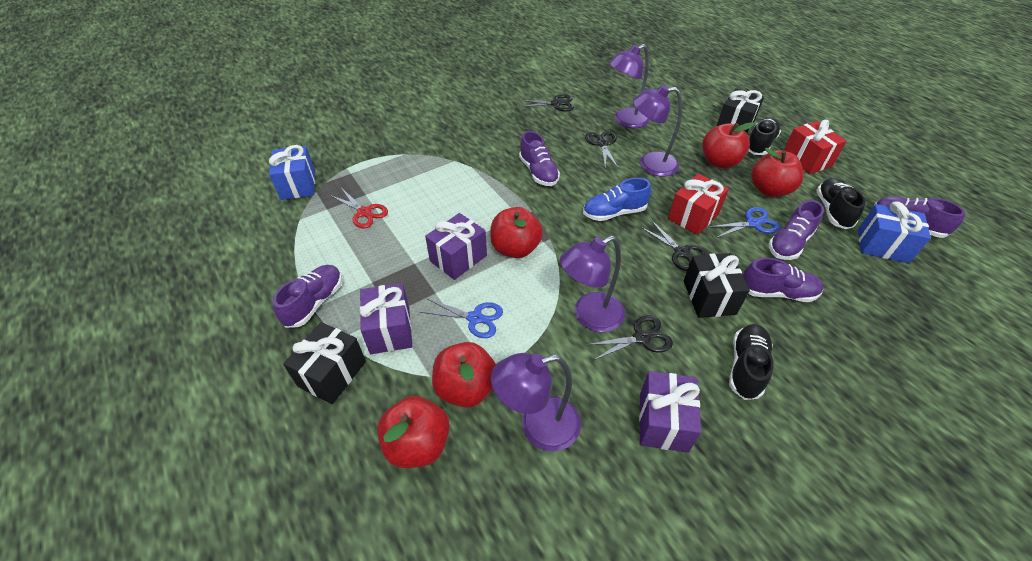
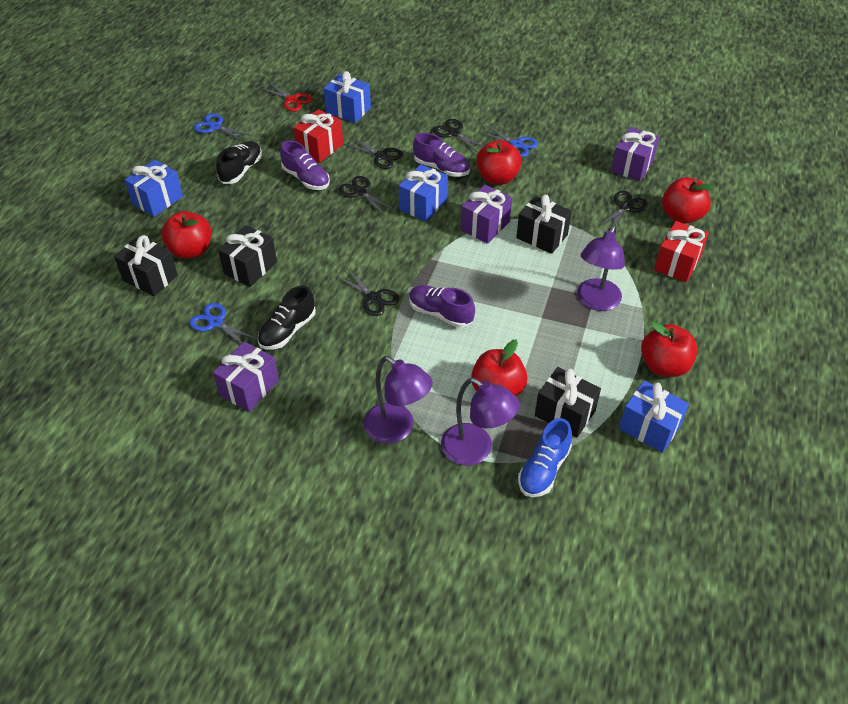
black gift: [283,322,366,404] [684,253,750,318] [717,88,764,133] = 3 -> [114,235,178,296] [218,225,277,287] [516,195,572,254] [535,367,601,438] = 4
black scissors: [519,94,574,111] [585,131,618,168] [586,315,673,360] [640,220,709,271] = 4 -> [336,268,399,316] [338,176,395,215] [344,137,403,169] [433,119,484,153] [597,191,648,227] = 5
black shoe: [729,324,774,400] [748,117,781,155] [816,178,865,229] = 3 -> [216,141,262,184] [258,286,316,350] = 2
blue gift: [269,145,315,200] [858,201,931,263] = 2 -> [125,160,183,217] [324,71,371,123] [399,164,448,222] [619,380,689,453] = 4
blue scissors: [420,298,503,338] [709,207,780,238] = 2 -> [189,303,257,344] [194,113,252,142] [478,125,538,157] = 3
purple lamp: [491,353,581,451] [560,236,625,332] [609,44,650,128] [633,85,682,177] = 4 -> [364,356,433,443] [441,378,520,465] [577,225,625,311] = 3
purple shoe: [273,265,342,328] [519,131,560,186] [743,258,823,302] [769,200,824,260] [874,196,966,238] = 5 -> [280,140,330,190] [409,285,475,328] [413,133,470,177] = 3

